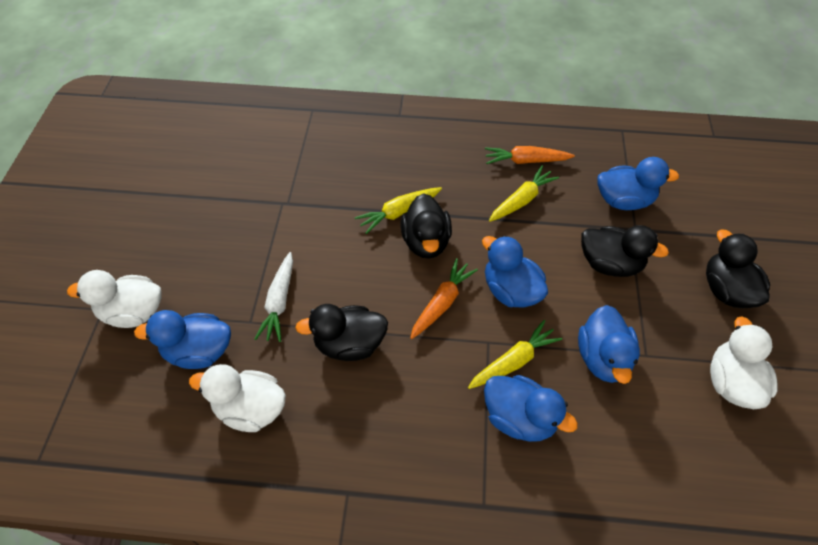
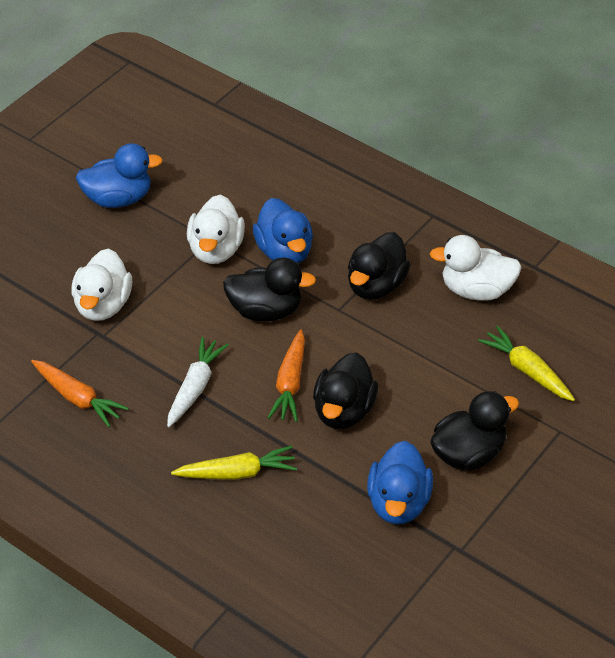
blue duck: [134,310,231,369] [482,236,548,308] [484,375,578,442] [578,305,640,384] [597,157,679,210] = 5 -> [76,143,163,208] [253,198,313,263] [367,441,433,524] = 3
yellow carrot: [355,187,442,234] [468,320,562,389] [489,166,559,222] = 3 -> [171,445,297,480] [478,326,575,401] = 2

